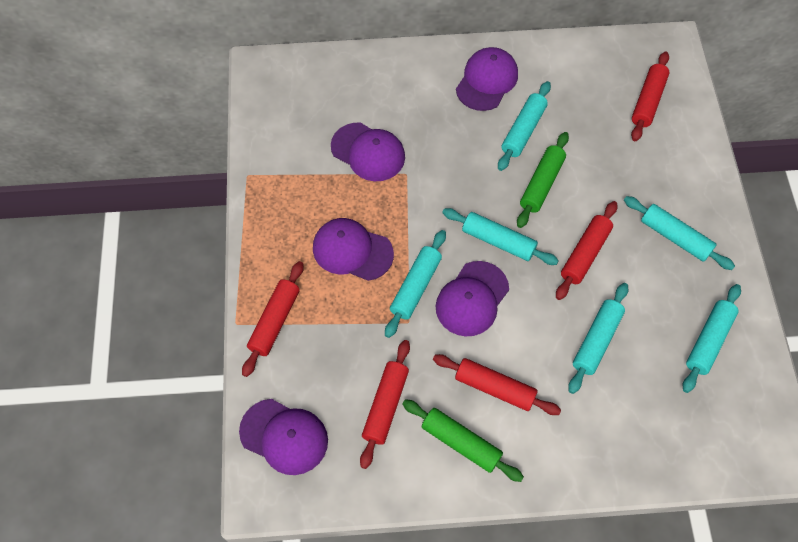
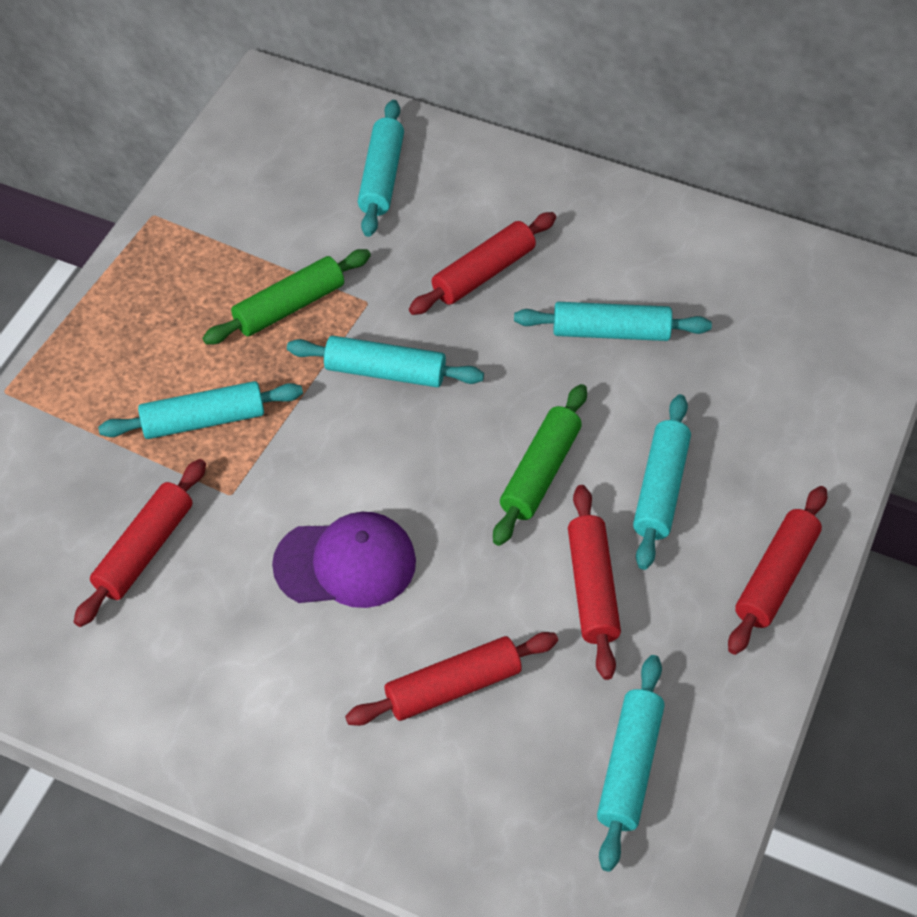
purple cap: [239,399,328,475] [313,218,394,281] [331,123,405,181] [436,261,509,337] [456,47,518,111] = 5 -> [272,512,416,608] = 1

